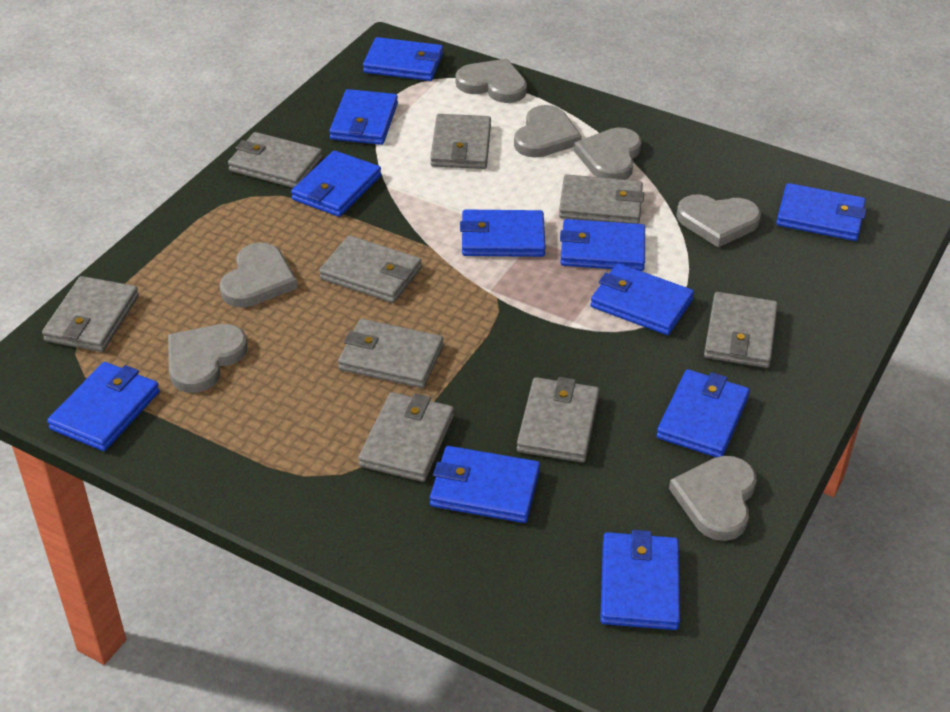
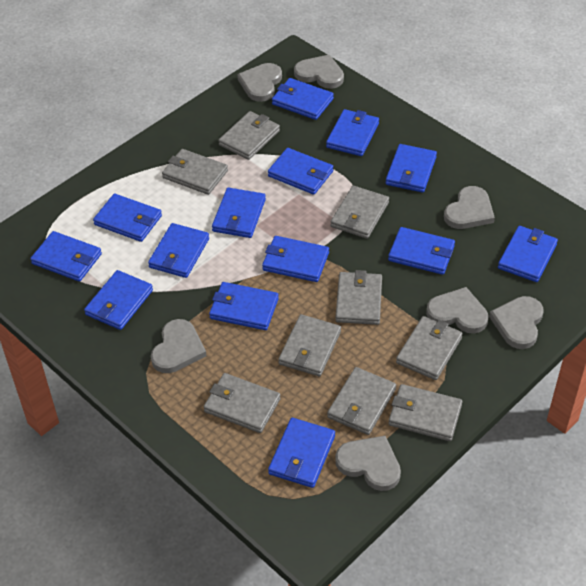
blue wallet: [47,362,160,451] [291,150,381,217] [329,89,398,145] [363,37,443,81] [430,446,540,523] [460,209,546,257] [560,219,645,271] [590,263,694,335] [600,530,680,630] [656,369,750,457] [776,183,866,241] = 11 -> [30,231,102,282] [84,270,153,330] [93,194,162,242] [148,223,209,278] [209,282,279,330] [212,188,266,238] [262,236,329,282] [268,148,333,195] [268,418,335,488] [272,78,334,120] [326,109,379,156] [385,144,437,192] [388,227,455,275] [498,226,558,282] = 14

